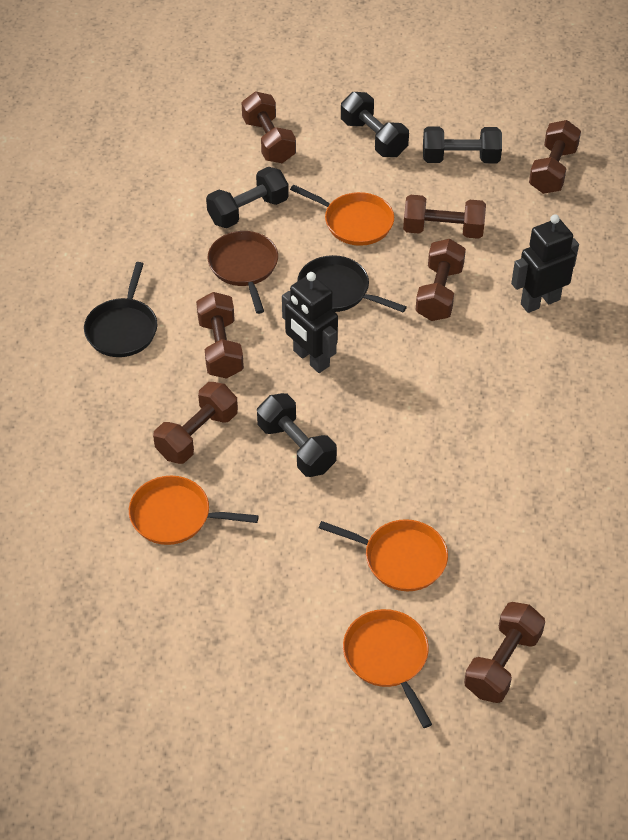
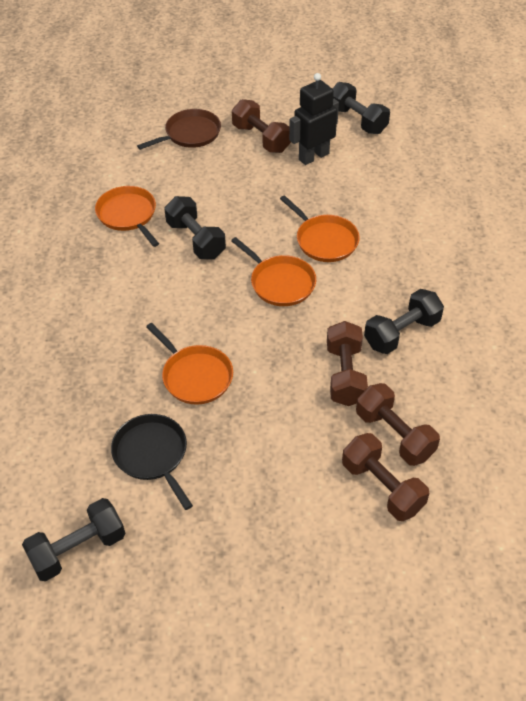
black pan: [84,262,157,357] [297,255,407,312] = 2 -> [111,414,193,510] = 1
black robot: [282,272,338,373] [511,214,579,313] = 2 -> [289,73,339,165] = 1
brown dumbbell: [153,382,238,464] [196,292,244,379] [242,92,296,163] [403,195,486,239] [416,239,466,321] [464,602,545,703] [529,120,581,194] = 7 -> [232,99,291,153] [327,321,368,406] [342,433,429,521] [356,383,440,466] = 4

